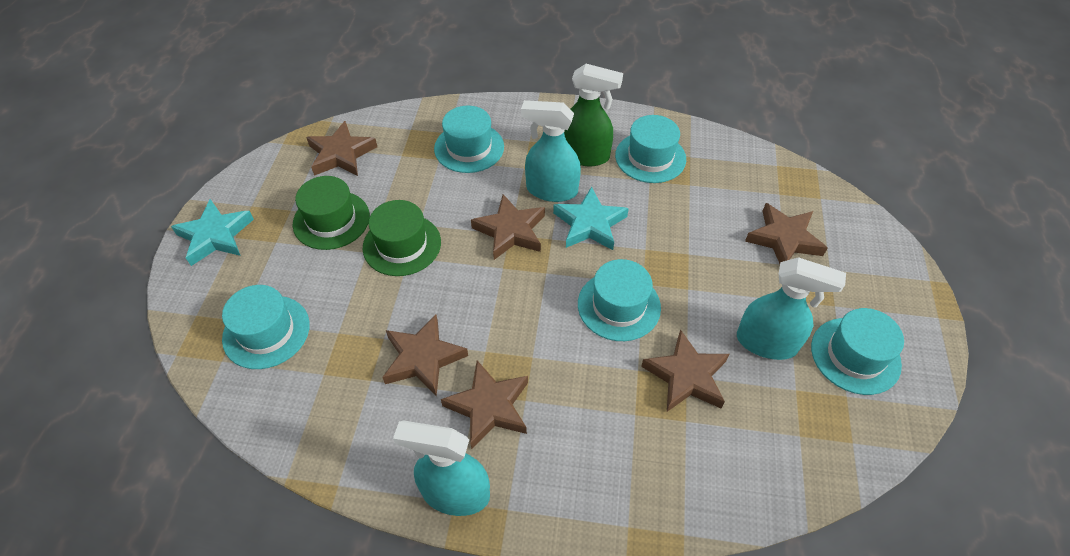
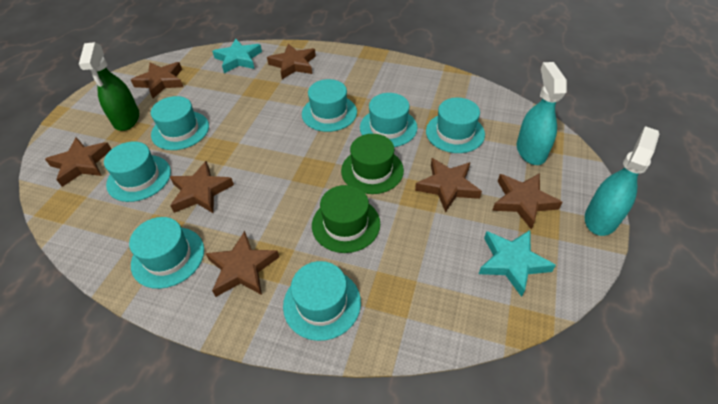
brown star: [306,121,377,176] [382,314,468,397] [441,360,528,449] [471,194,545,260] [641,329,729,412] [745,203,828,264] = 6 -> [45,137,111,187] [131,62,183,98] [170,161,234,214] [205,231,279,297] [267,44,316,79] [415,158,482,213] [492,173,563,229] = 7
turquoise hat: [222,285,310,369] [434,106,504,173] [578,259,661,341] [615,115,686,183] [811,308,904,395] = 5 -> [104,141,171,202] [129,217,204,289] [151,96,209,150] [283,261,361,341] [302,79,357,132] [360,93,417,147] [426,98,485,153] = 7
turquoise spray bottle: [393,420,490,516] [521,100,581,202] [737,257,846,360] = 3 -> [517,62,567,165] [585,126,659,236] = 2

